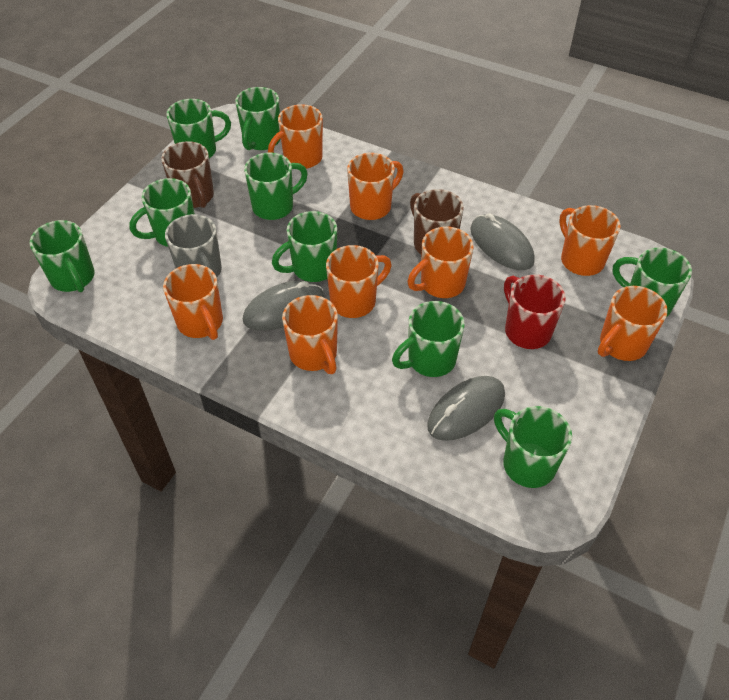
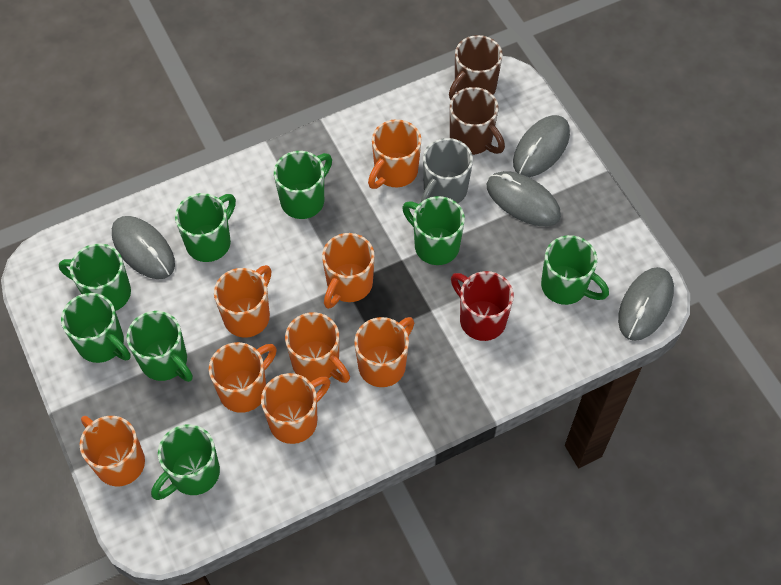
green mug: [30,220,95,292] [129,178,195,247] [166,99,231,158] [235,87,281,150] [244,153,308,220] [272,211,337,282] [392,301,465,377] [494,406,572,488] [613,247,692,316] = 9 -> [59,244,131,311] [61,293,131,363] [127,311,193,382] [151,424,220,500] [175,193,236,262] [274,151,332,219] [402,196,465,265] [541,235,609,305] = 8
grey mouse: [243,281,324,331] [427,376,505,441] [470,213,535,270] = 3 -> [112,216,175,279] [486,171,561,226] [513,115,570,177] [618,267,674,341] = 4

